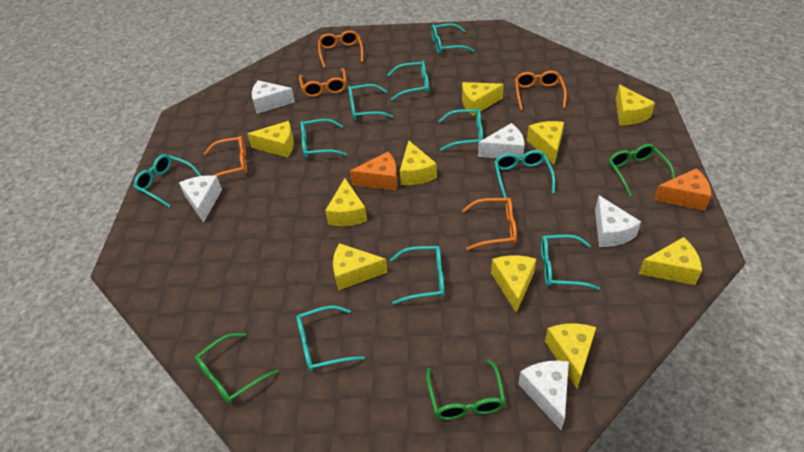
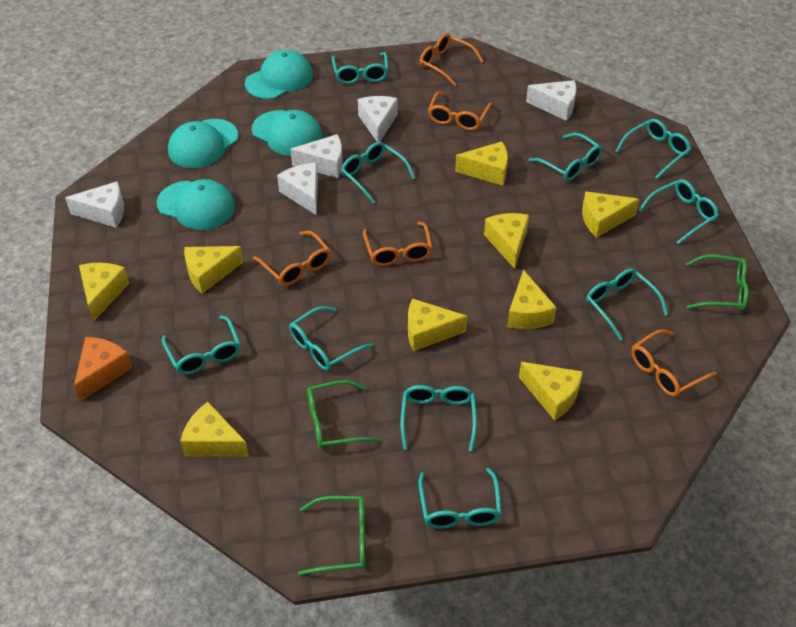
orange cheese: [350,152,397,190] [654,168,711,211] = 2 -> [74,337,132,401] = 1
turquoise cap: none = 0 -> [157,179,235,230] [168,119,239,168] [245,50,313,99] [252,110,323,156] = 4
yellow cheese: [247,121,294,158] [325,178,367,226] [333,243,387,290] [400,140,437,185] [462,82,504,116] [491,255,536,313] [527,121,564,165] [545,323,596,389] [616,84,655,125] [639,237,702,285] = 10 -> [79,263,129,321] [180,402,249,457] [184,246,243,294] [408,299,467,351] [455,141,508,186] [484,213,529,269] [507,270,557,329] [519,362,583,421] [582,191,639,238] = 9

